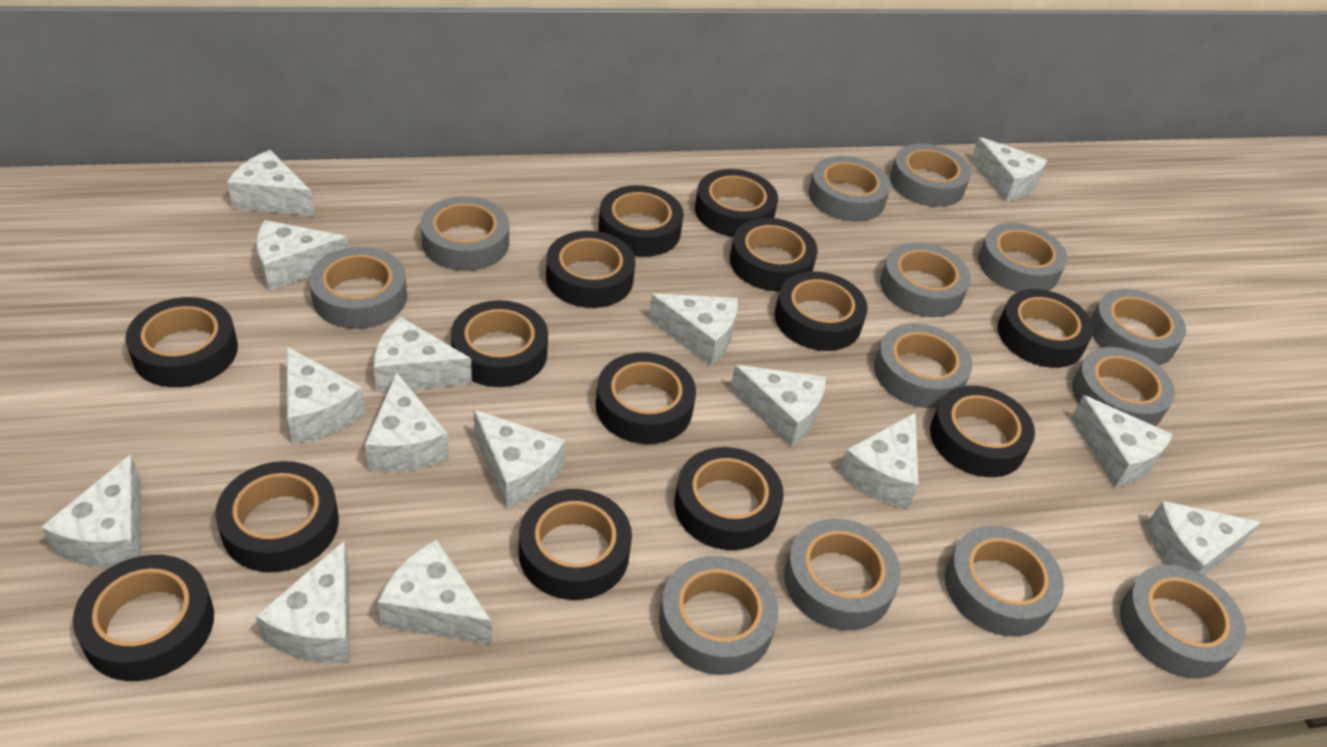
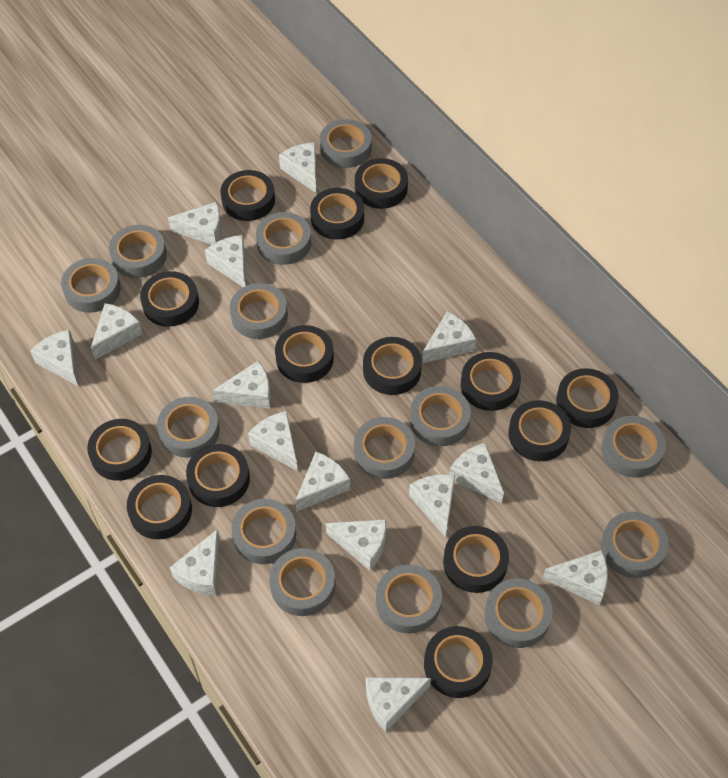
grey tape: [309,247,407,329] [421,196,509,271] [659,556,778,675] [784,519,901,630] [808,156,891,222] [874,323,972,408] [880,243,971,317] [890,143,971,207] [945,526,1064,636] [978,223,1067,292] [1072,347,1175,426] [1090,289,1186,365] [1120,565,1246,678] = 13 -> [61,258,121,313] [109,225,167,278] [157,397,220,458] [230,283,288,339] [231,499,296,564] [256,212,311,265] [269,548,335,616] [320,119,372,168] [354,417,415,479] [376,565,442,633] [410,386,471,446] [484,579,553,648] [601,416,666,478] [601,512,668,578] = 14

